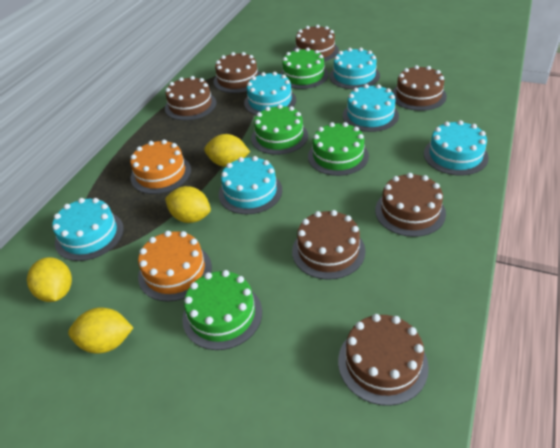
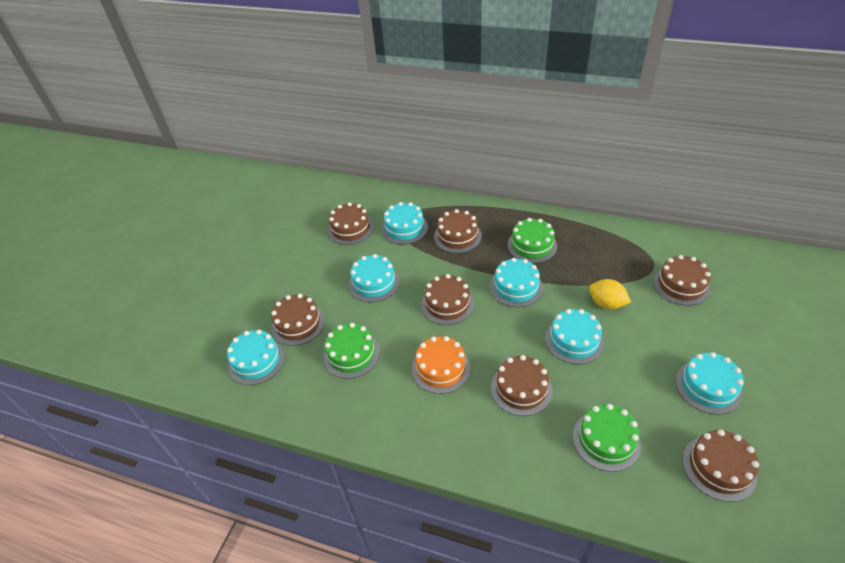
green cake: [182,270,262,350] [251,104,308,155] [280,48,329,89] [308,122,369,176] = 4 -> [323,323,380,379] [507,218,557,263] [573,404,641,472] = 3
orange cake: [130,140,191,194] [138,231,212,302] = 2 -> [412,336,470,394] = 1
yellow lemon: [27,257,72,302] [68,307,133,353] [165,186,211,223] [204,134,250,167] = 4 -> [589,279,631,309] = 1

